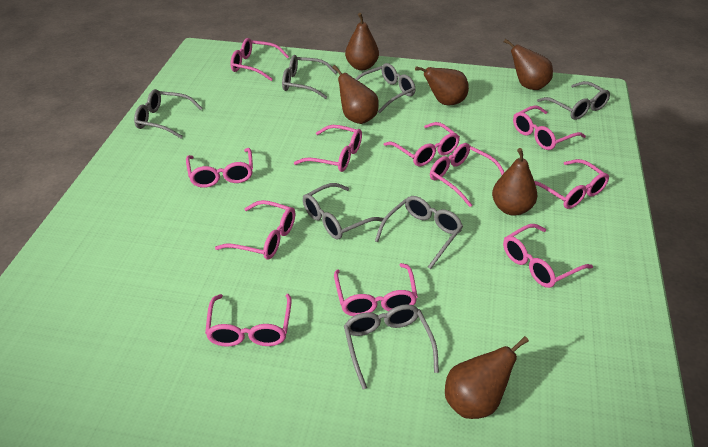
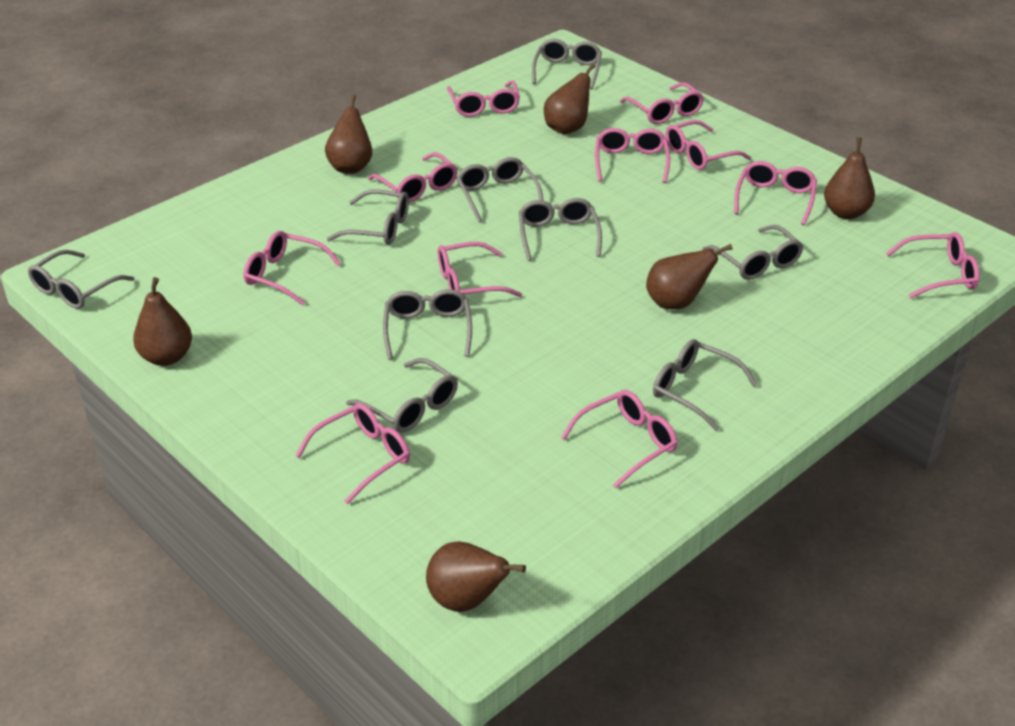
grey glasses: [134,89,203,138] [282,55,337,99] [303,183,384,240] [344,304,439,390] [356,63,415,113] [375,196,463,269] [537,81,610,120] = 7 -> [28,250,134,309] [327,190,409,245] [346,358,458,433] [383,289,472,360] [456,157,543,222] [519,198,602,261] [532,39,602,89] [653,339,758,431] [702,225,803,280] = 9

